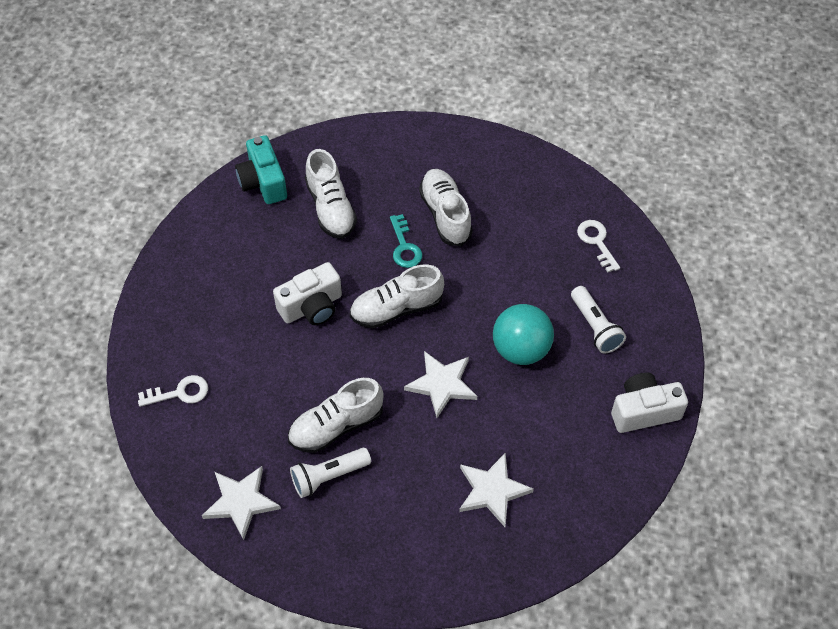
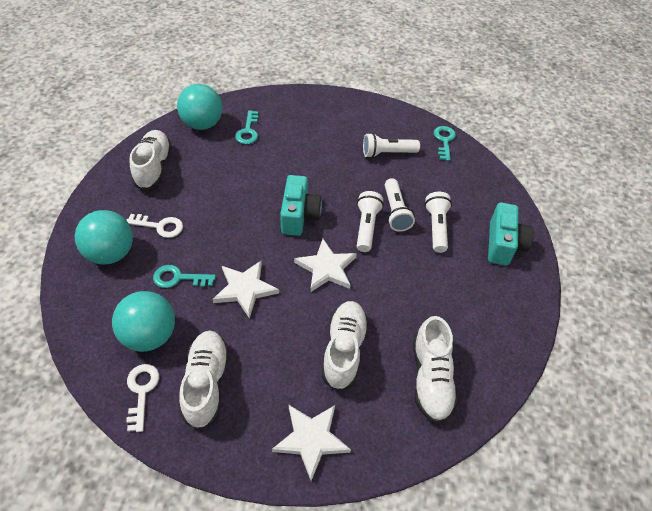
turquoise ball: [493,304,554,365] = 1 -> [75,210,133,265] [112,291,175,352] [177,84,222,130] = 3
turquoise camera: [235,135,287,204] = 1 -> [280,175,322,236] [488,202,534,265] = 2
turquoise key: [390,214,422,268] = 1 -> [153,265,216,288] [235,110,259,144] [434,126,456,161] = 3
white camera: [273,262,342,325] [611,373,688,433] = 2 -> none = 0
white flashlight: [290,448,371,498] [571,286,626,354] = 2 -> [357,191,384,252] [363,133,420,158] [385,178,415,232] [425,192,452,253] = 4

